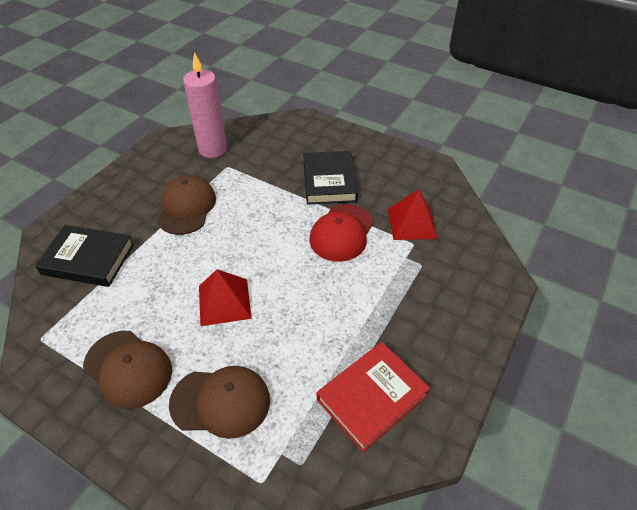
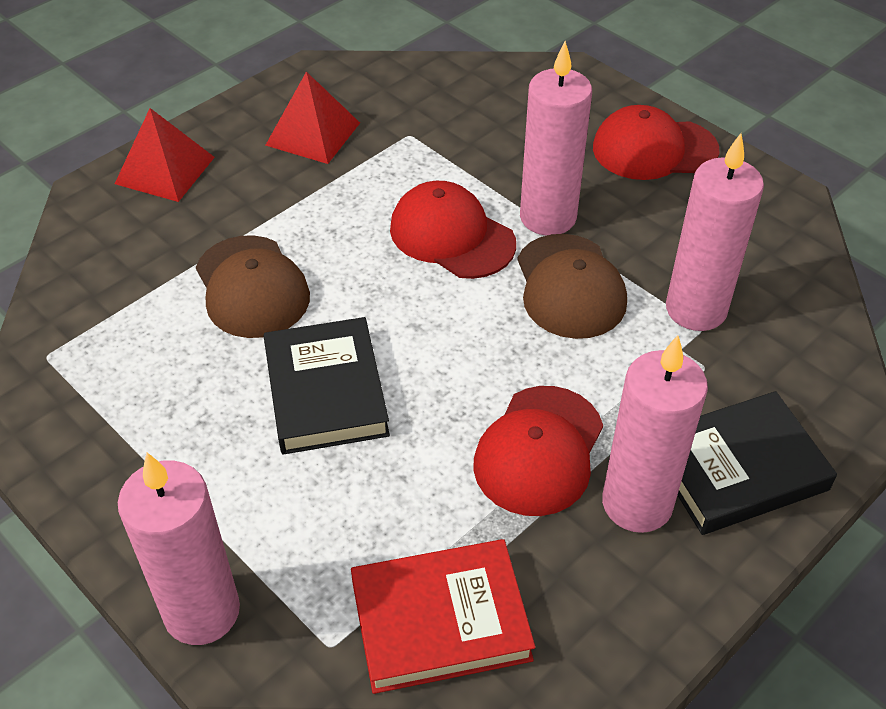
brown cap: [83,331,172,409] [157,175,216,235] [169,366,270,439] = 3 -> [196,235,310,338] [517,234,627,339] = 2
pink candle: [183,52,227,158] = 1 -> [118,453,240,645] [520,41,592,236] [602,335,708,533] [666,133,764,331] = 4
red cap: [309,204,374,262] = 1 -> [390,181,516,279] [473,386,603,516] [593,105,719,180] = 3

